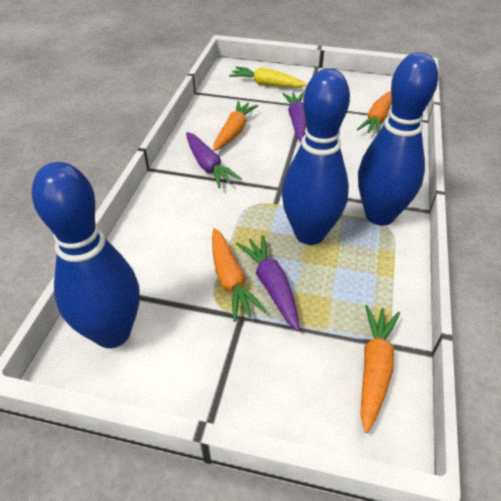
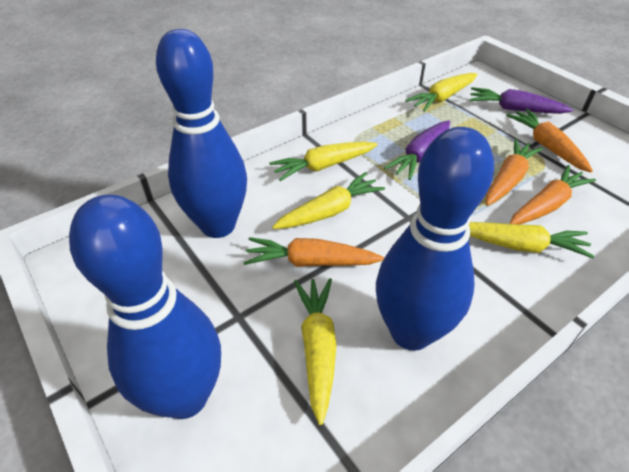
purple carrot: [186,132,242,188] [236,235,300,331] [282,92,307,141] = 3 -> [384,120,450,180] [469,87,573,114] = 2
yellow carrot: [229,66,307,88] = 1 -> [269,142,378,181] [272,172,385,229] [294,278,337,425] [405,73,478,112] [469,222,595,258] = 5

